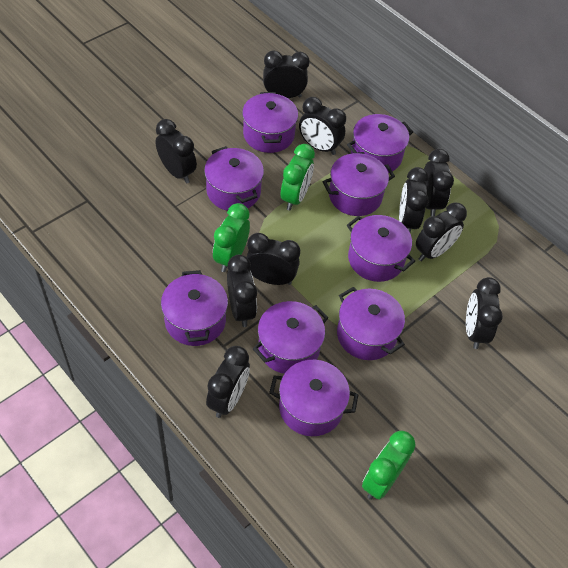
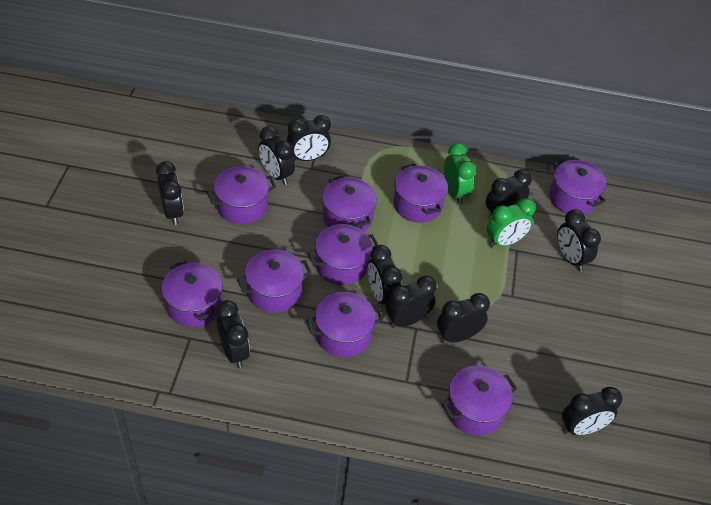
green clock: [213,203,250,272] [281,144,315,210] [362,431,416,500] = 3 -> [444,143,476,204] [487,198,536,248] = 2

